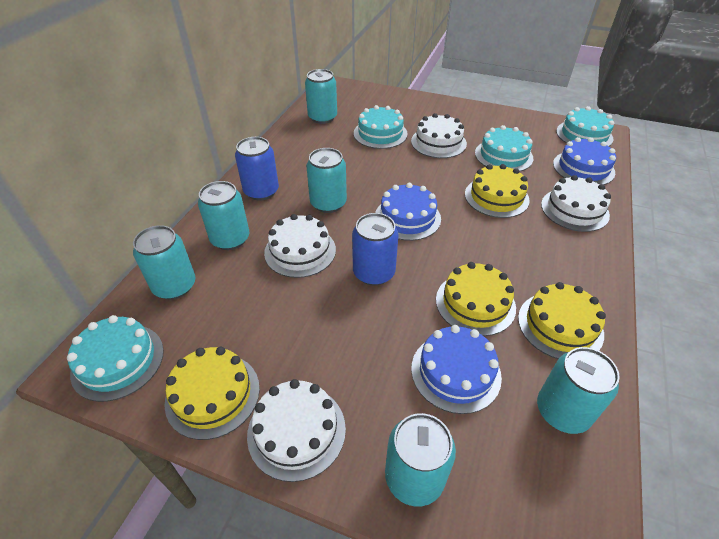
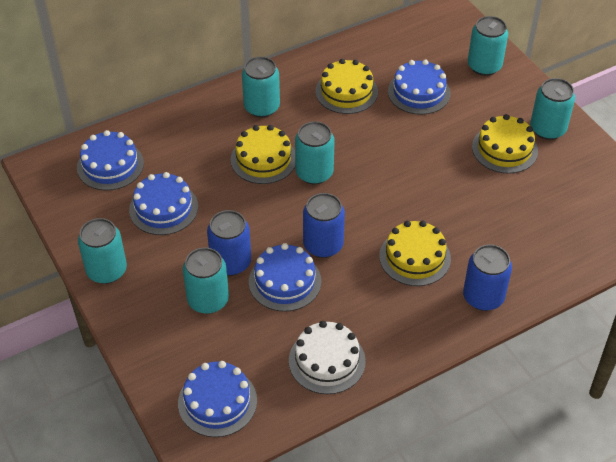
blue cake: [375,183,441,241] [411,325,502,414] [553,137,616,185] = 3 -> [77,130,144,191] [129,172,198,235] [178,361,257,437] [249,243,321,312] [388,59,451,115] = 5
blue can: [235,137,279,201] [352,213,399,286] = 2 -> [207,210,251,276] [303,193,345,258] [463,245,512,311] = 3
turquoise cake: [67,315,164,402] [354,105,408,149] [475,125,533,172] [556,106,614,146] = 4 -> none = 0
white cake: [247,379,346,482] [264,214,336,278] [411,113,467,158] [541,175,611,232] = 4 -> [289,321,366,394] = 1

